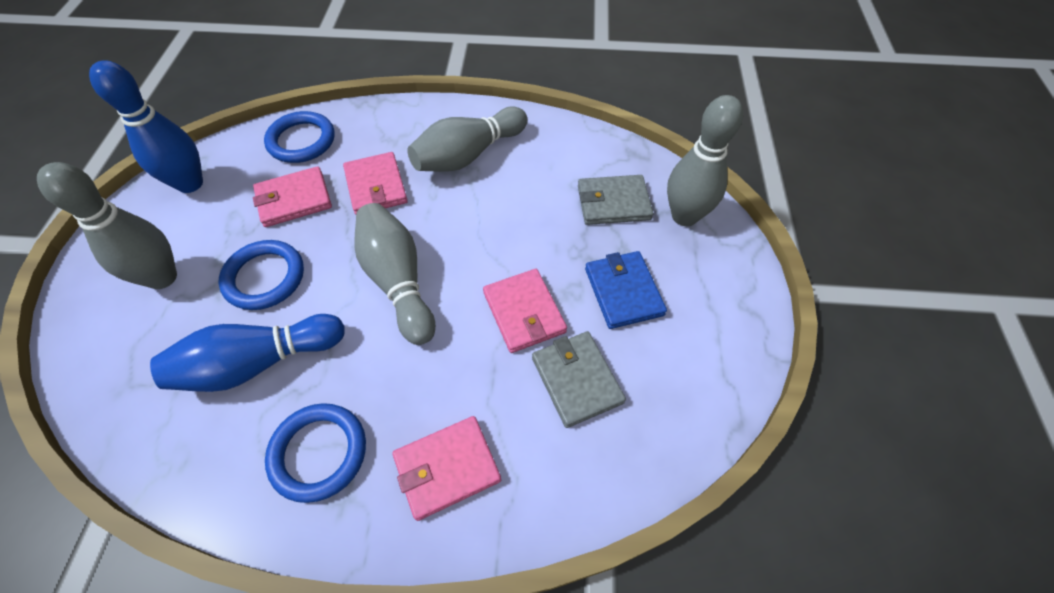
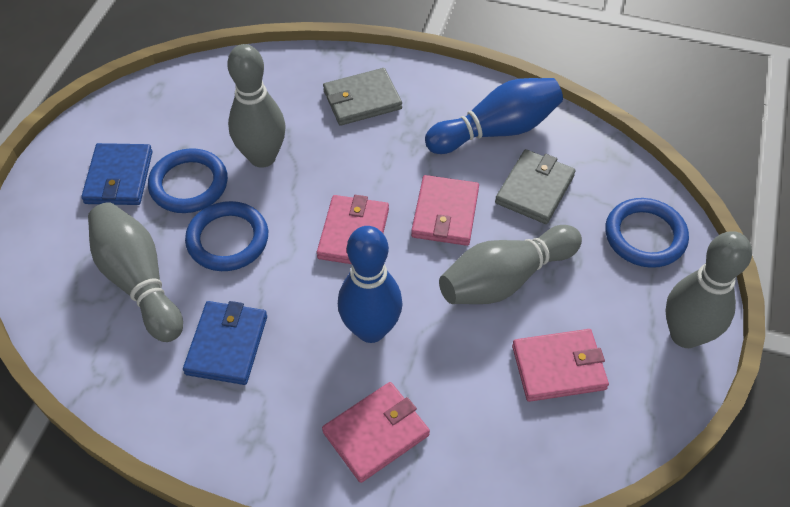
blue wallet: [585,251,667,329] = 1 -> [81,143,153,205] [183,301,267,385] = 2

